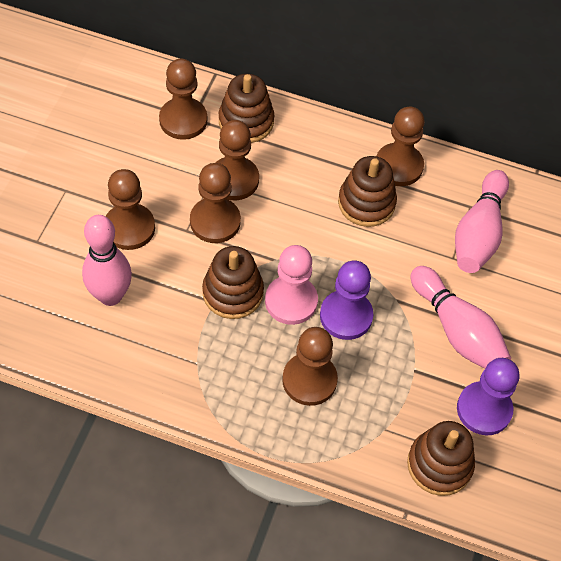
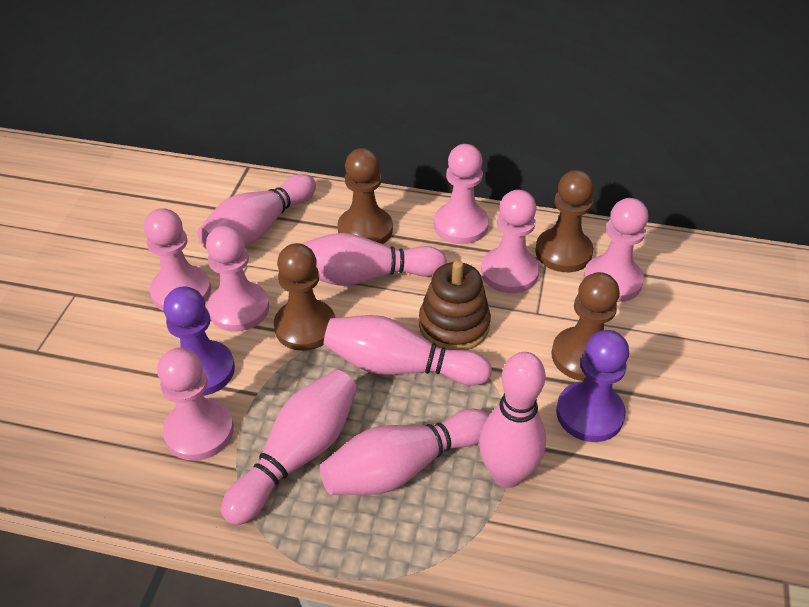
brown pawn: [106,169,155,250] [159,59,207,140] [190,163,241,243] [216,120,259,200] [282,327,338,406] [376,106,425,186] = 6 -> [274,243,335,351] [338,148,393,244] [535,170,594,272] [551,272,620,381] = 4
brown stacking toy: [202,246,264,319] [219,74,274,143] [338,156,397,227] [407,421,475,496] = 4 -> [419,260,491,350] = 1
pink bowling pin: [82,215,132,306] [410,266,511,369] [455,170,509,273] = 3 -> [197,174,316,249] [221,370,357,525] [301,233,447,286] [320,409,489,495] [324,315,492,386] [479,352,546,488] = 6
pink pawn: [265,245,318,325] = 1 -> [144,208,211,311] [157,348,234,461] [206,225,269,332] [434,144,489,244] [481,190,540,293] [583,198,649,302] = 6

